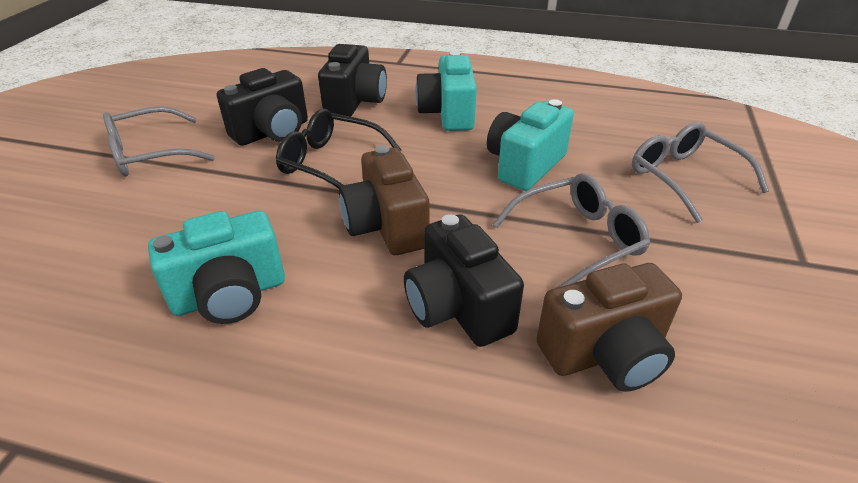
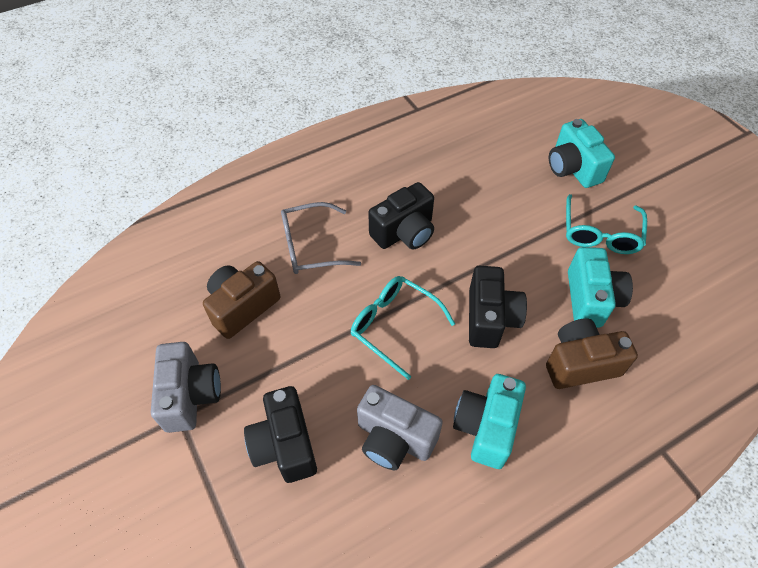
black glasses: [276,109,402,189] = 1 -> none = 0
grey camera: none = 0 -> [151,342,221,433] [357,385,443,470] = 2
grey glasses: [103,106,215,177] [492,173,650,288] [632,122,769,223] = 3 -> [281,202,361,274] = 1
turquoise glasses: none = 0 -> [351,276,455,380] [566,194,647,254] = 2

